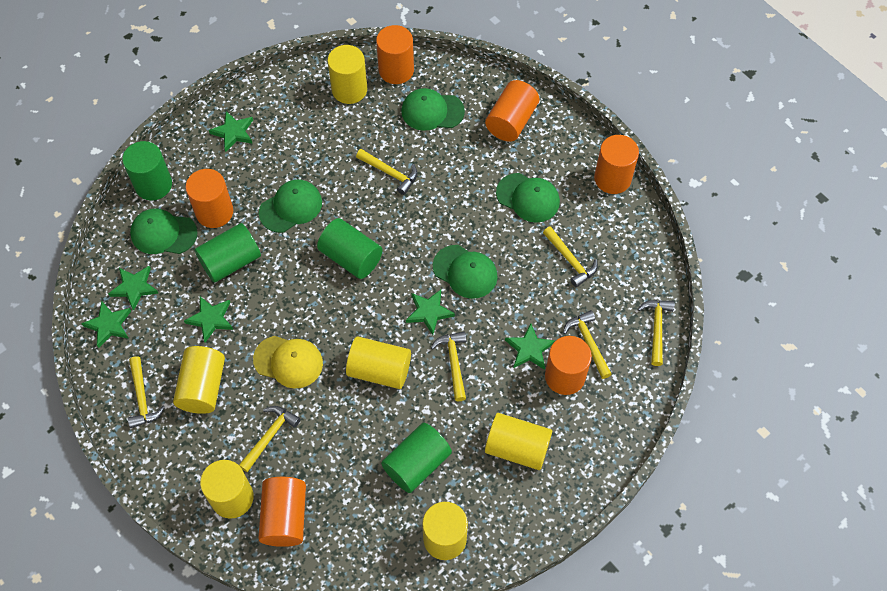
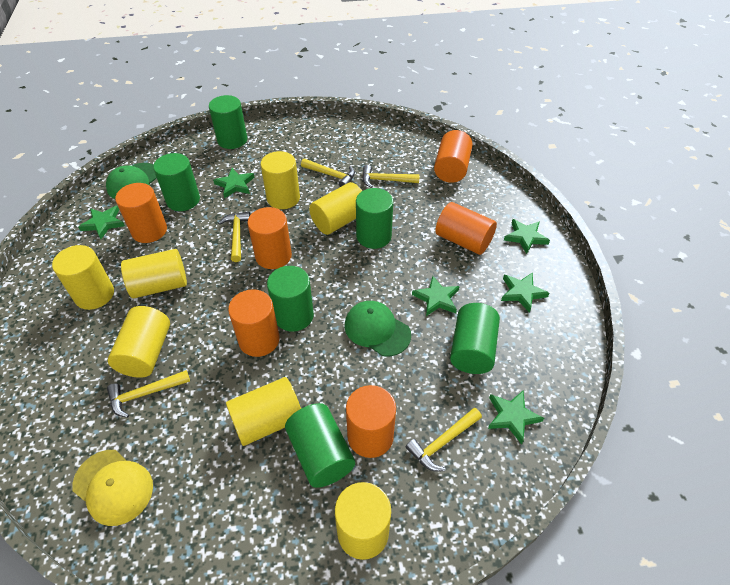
green cap: [130,209,198,254] [259,180,322,233] [401,88,465,131] [433,245,498,299] [496,173,560,223] = 5 -> [106,163,157,199] [345,301,411,357] = 2
green cylinder: [122,141,172,201] [195,223,261,283] [317,218,383,279] [381,423,452,493] = 4 -> [153,153,200,211] [209,95,247,149] [267,266,314,332] [285,403,355,488] [356,188,393,249] [450,303,500,374] = 6
yellow cylinder: [173,346,225,414] [200,460,254,519] [327,45,367,104] [346,336,411,389] [422,502,468,560] [485,413,552,470] = 6 -> [52,245,114,310] [108,306,170,378] [121,249,187,298] [226,377,301,446] [260,151,300,209] [309,182,362,235] [335,482,391,560] = 7
yellow hammer: [128,356,165,428] [239,406,301,472] [356,149,418,195] [431,331,466,401] [543,226,598,287] [563,310,612,379] [638,300,675,366] = 7 -> [107,370,190,418] [218,211,250,262] [301,158,355,187] [362,165,420,188] [406,408,482,472] = 5

